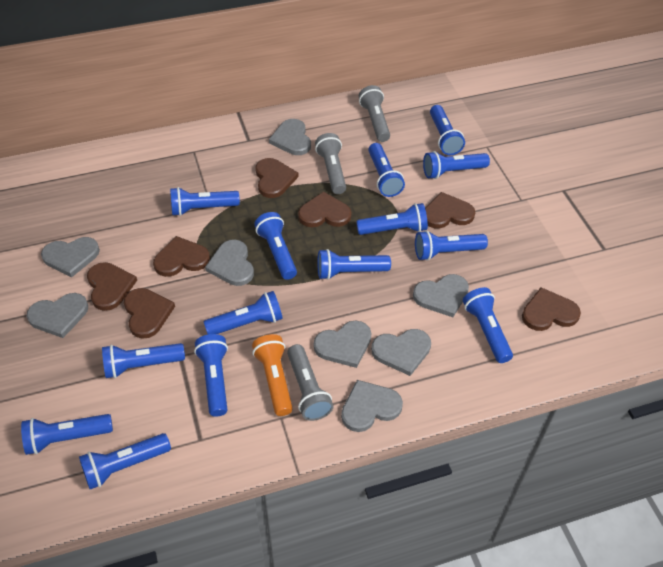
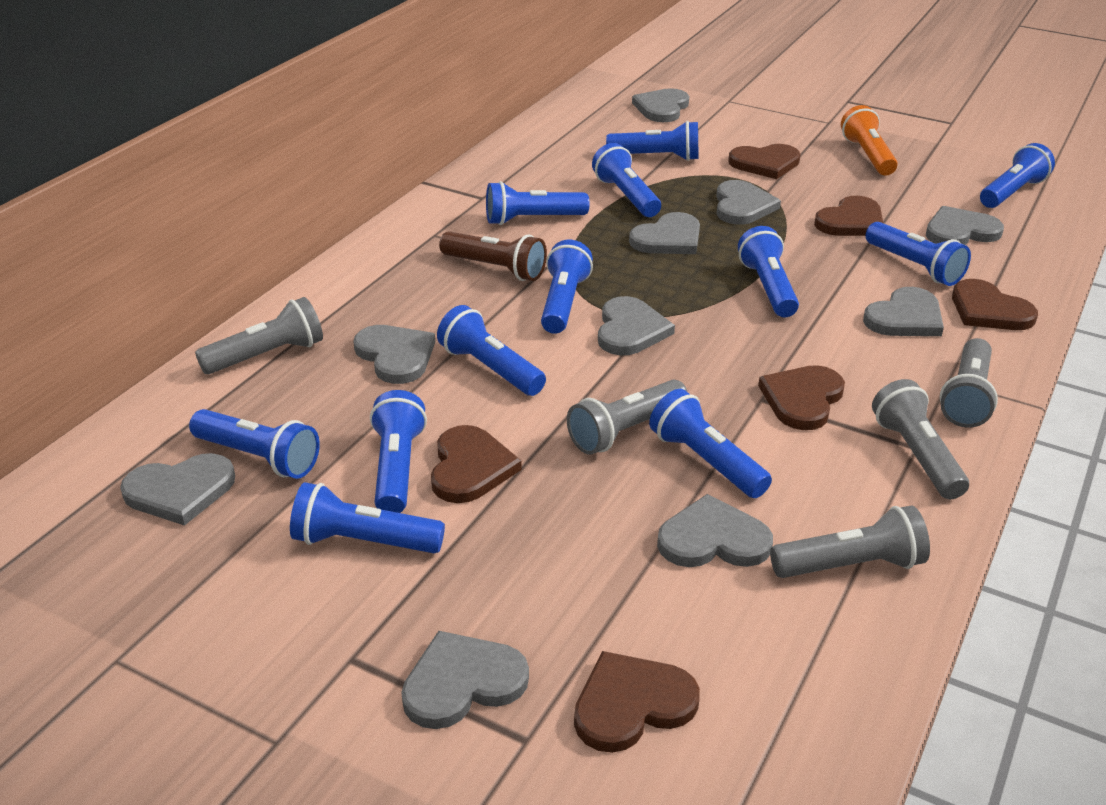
blue flashlight: [21,414,113,455] [79,433,171,489] [102,343,185,378] [170,187,240,216] [194,334,228,417] [204,291,283,334] [254,212,297,280] [317,249,391,280] [356,203,428,235] [368,143,405,197] [415,230,488,261] [423,151,490,179] [430,105,465,155] [463,287,513,363] = 14 -> [189,409,320,479] [290,482,445,553] [370,390,427,513] [437,305,546,396] [486,181,590,225] [541,240,593,334] [592,143,661,217] [606,121,699,161] [649,389,772,498] [738,226,799,317] [866,222,971,286] [980,143,1055,208] = 12
brown flashlight: none = 0 -> [439,231,547,281] = 1
brown heart: [87,262,137,311] [124,288,175,339] [153,236,210,277] [255,158,298,198] [298,192,352,227] [425,192,475,229] [522,287,581,331] = 7 -> [431,425,522,503] [574,651,700,753] [728,144,801,179] [758,365,845,430] [814,196,883,236] [952,279,1038,330] = 6
grey flashlight: [287,344,334,421] [315,133,346,194] [359,85,390,142] = 3 -> [195,297,323,374] [567,379,687,455] [770,505,930,578] [872,379,969,499] [940,338,998,428] = 5
grey heart: [26,293,88,338] [41,237,100,277] [205,240,254,286] [269,119,311,155] [314,320,372,368] [341,380,403,432] [371,329,431,376] [413,274,469,317] = 8 -> [120,453,235,526] [353,325,435,384] [401,631,529,729] [598,296,675,355] [629,212,700,254] [632,88,689,122] [657,494,773,567] [716,180,781,225] [863,287,944,336] [926,206,1004,245] = 10

